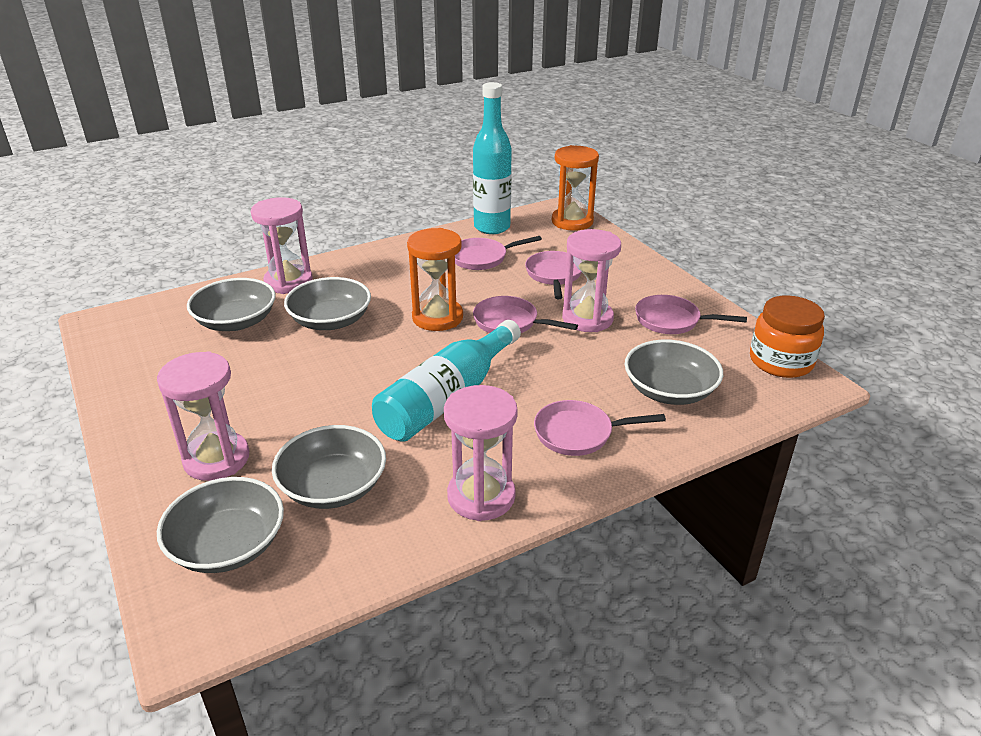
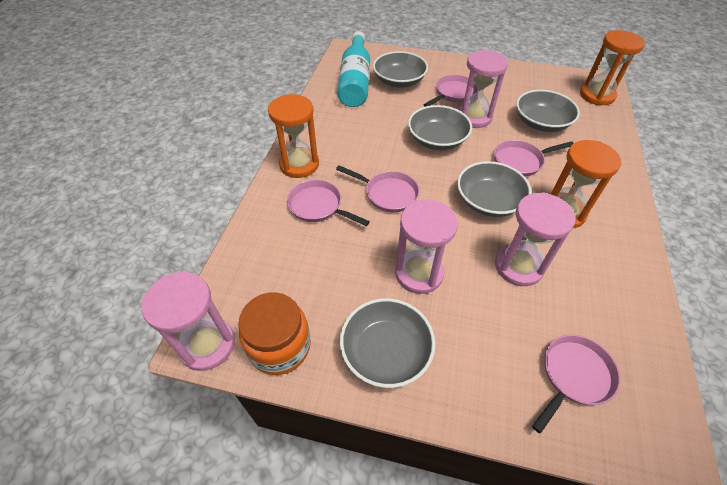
orange hourglass: [407,228,463,331] [552,145,599,231] = 2 -> [268,94,319,178] [551,140,621,228] [580,30,645,105] = 3
turquoise bottle: [372,320,521,442] [473,82,512,234] = 2 -> [337,31,370,107] = 1

